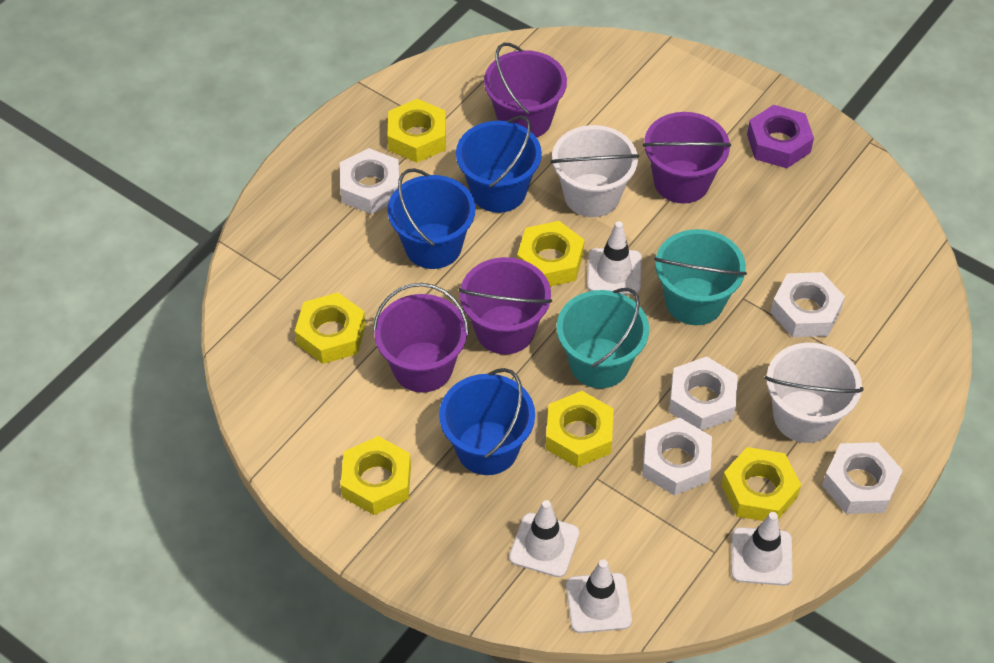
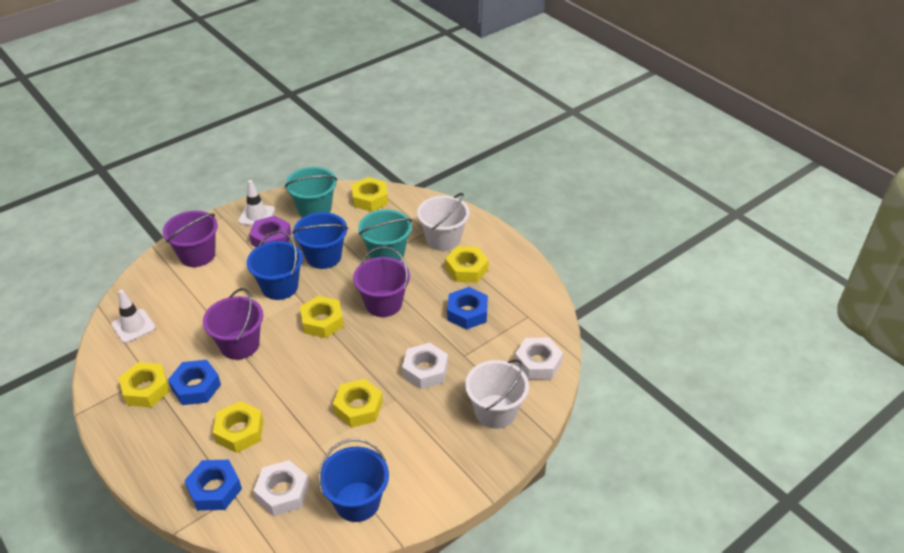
blue nut: none = 0 -> [168,360,221,405] [184,460,242,511] [447,287,488,330] = 3
purple bucket: [373,283,469,393] [459,257,552,354] [484,43,567,138] [643,112,731,204] = 4 -> [163,211,218,267] [203,288,263,360] [353,246,410,317] = 3
white nut: [340,148,400,214] [642,418,712,496] [669,357,738,430] [770,272,845,337] [822,442,903,514] = 5 -> [253,460,309,516] [402,343,448,389] [514,338,563,380] = 3
white traffic cone: [509,500,579,577] [566,559,632,633] [587,221,642,295] [732,512,792,586] = 4 -> [111,290,156,343] [238,180,275,226] = 2

